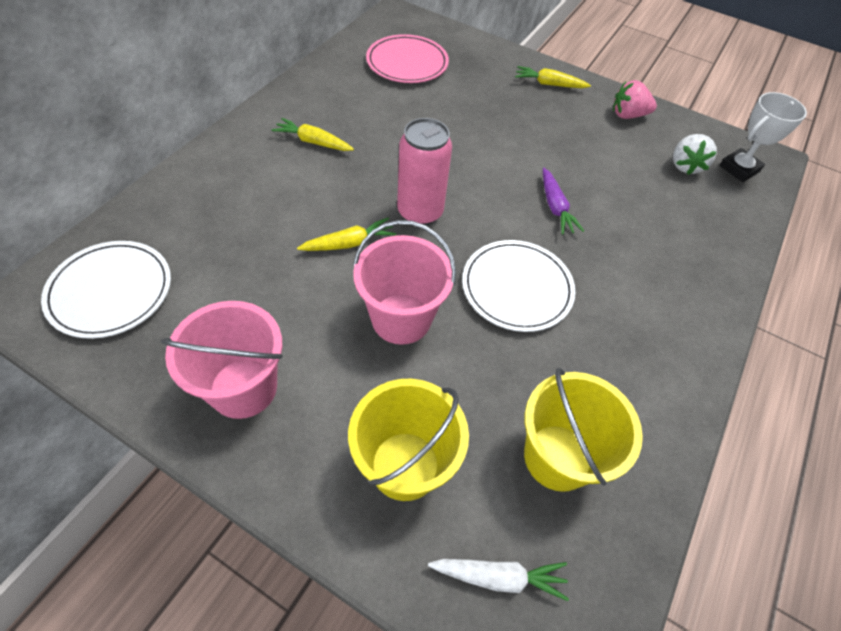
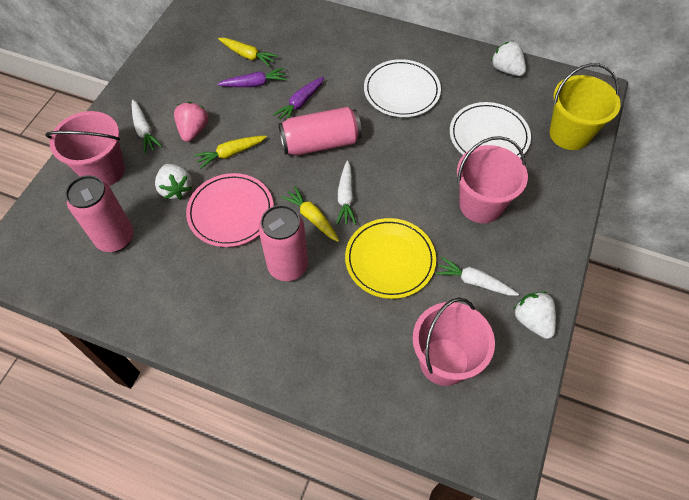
pink bucket: [161,301,283,419] [353,220,456,345] = 2 -> [45,111,125,186] [412,297,495,386] [457,136,528,223] = 3
pink can: [397,118,452,226] = 1 -> [65,175,134,252] [259,205,308,281] [278,107,362,156] = 3
purple carrot: [543,168,584,235] = 1 -> [217,68,287,87] [273,77,324,120] = 2
white carrot: [428,559,569,601] = 1 -> [132,99,162,154] [336,160,356,225] [435,257,519,296] = 3
white strawberry: [673,134,717,175] = 1 -> [155,164,192,199] [491,41,526,76] [513,292,556,339] = 3
white trophy: [719,92,807,182] = 1 -> none = 0
yellow bucket: [348,379,469,501] [524,368,643,492] = 2 -> [550,63,621,150] = 1
yellow plate: none = 0 -> [345,218,436,299] = 1

